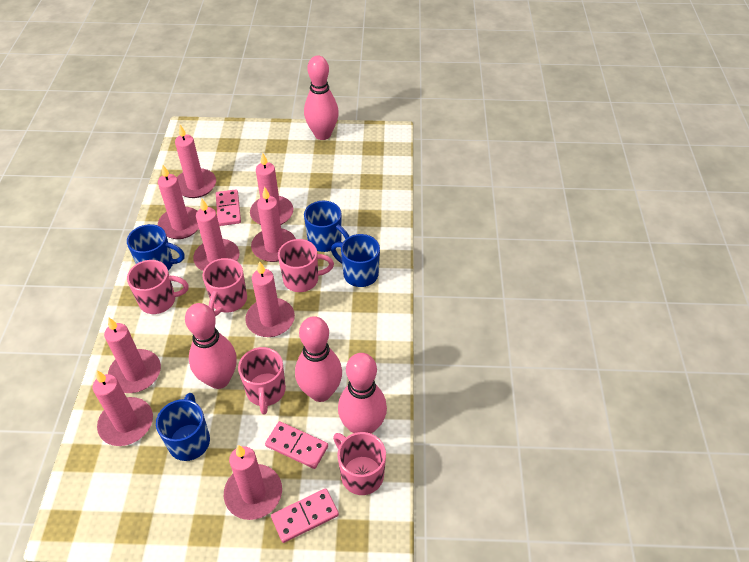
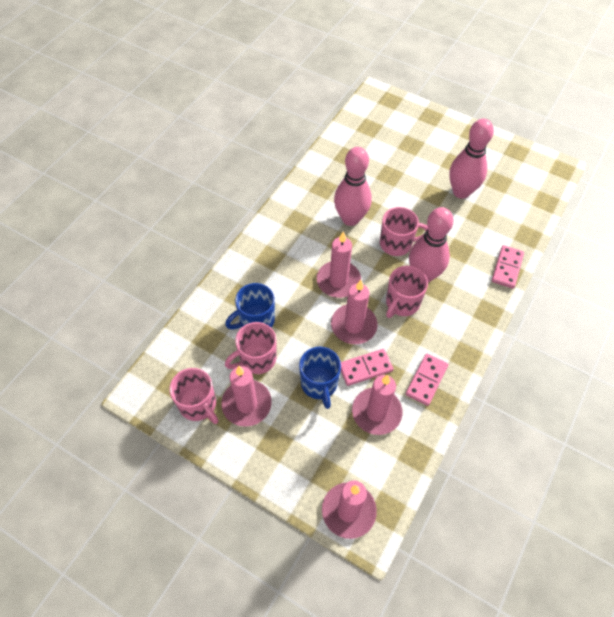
blue mug: [127,224,185,271] [156,393,210,461] [304,201,349,252] [331,234,380,287] = 4 -> [225,283,275,329] [299,347,341,409] = 2
pink bowling pin: [185,303,237,389] [295,316,342,402] [304,55,339,140] [338,353,387,434] = 4 -> [334,147,372,226] [409,207,454,283] [449,119,494,199] = 3
pink candle: [93,370,153,446] [104,318,161,393] [158,165,199,239] [175,125,216,198] [193,199,240,271] [224,445,282,520] [245,261,295,337] [250,153,293,225] [251,187,296,262] = 9 -> [221,366,272,427] [317,231,361,298] [322,481,377,539] [331,280,377,344] [352,375,402,435] = 5
pink mug: [127,260,189,314] [202,258,247,316] [238,347,286,415] [278,239,334,292] [333,432,386,495] = 5 -> [169,368,219,424] [225,322,276,374] [380,207,428,256] [386,266,428,318] = 4

